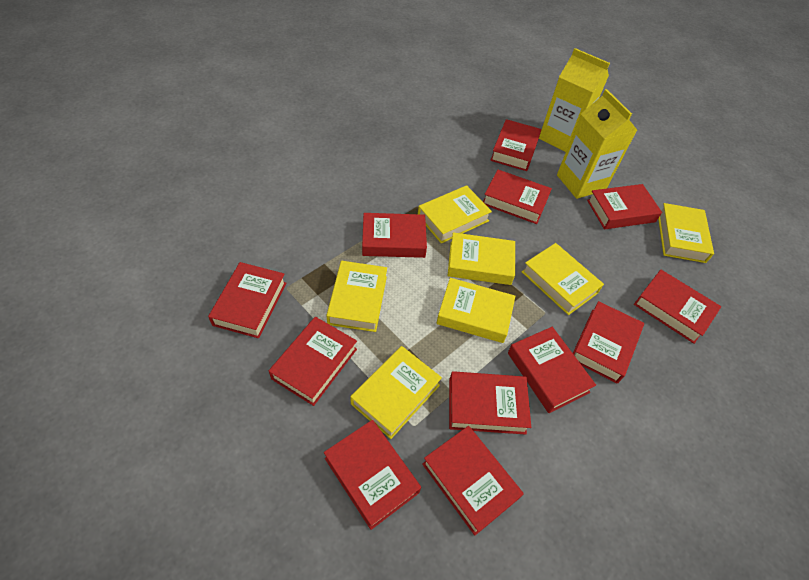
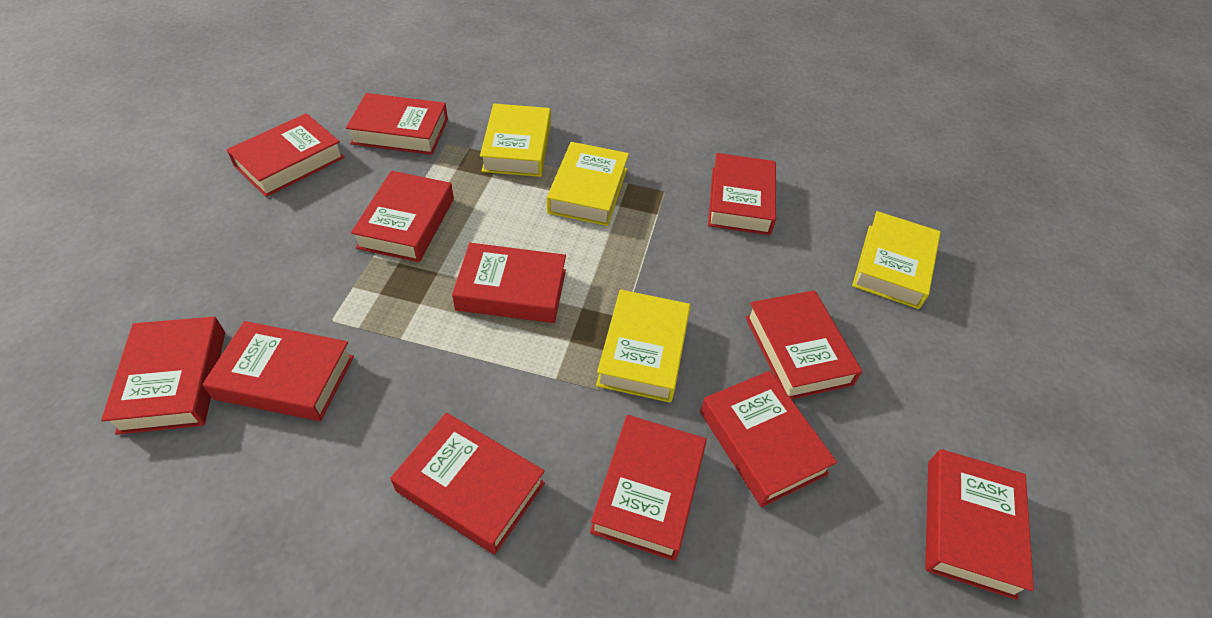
yellow book: [326,261,387,332] [350,346,442,439] [418,185,492,243] [436,278,515,343] [447,232,515,285] [522,243,604,315] [658,203,714,263] = 7 -> [480,104,551,177] [547,142,629,226] [596,289,691,403] [852,211,941,309] = 4
yellow carton: [539,48,610,152] [557,89,637,199] = 2 -> none = 0

